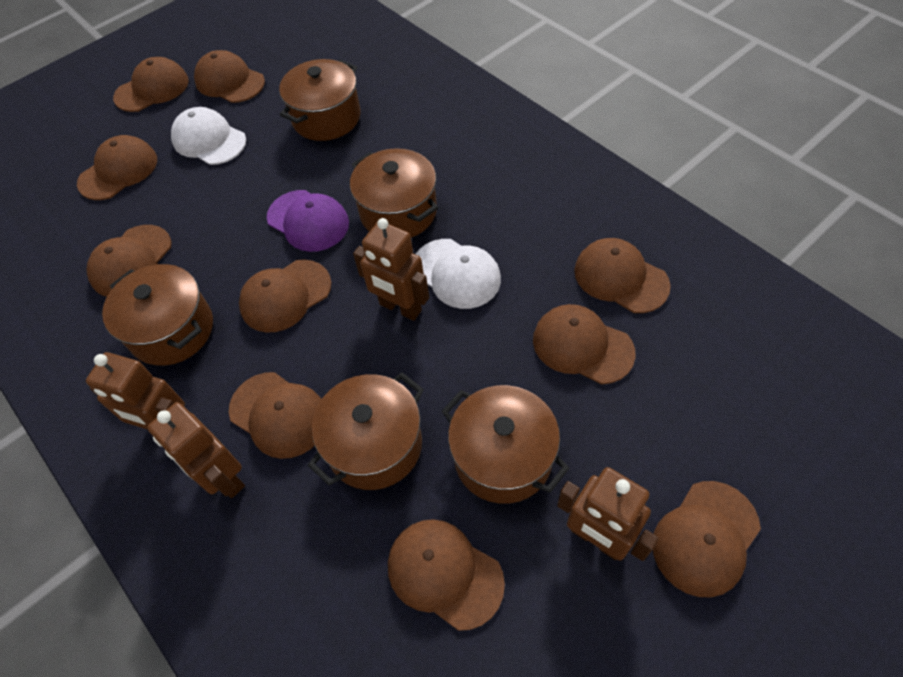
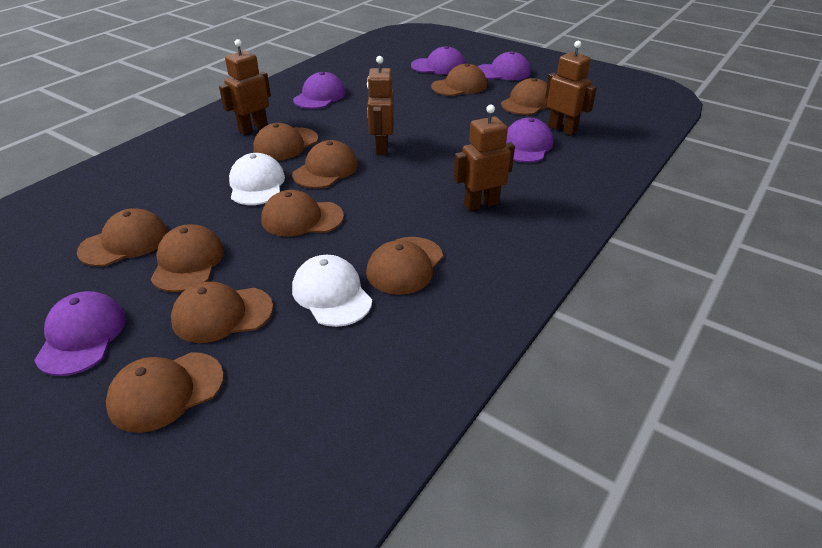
brown pot: [102,264,213,366] [279,59,361,141] [308,373,424,490] [350,148,438,238] [442,385,569,504] = 5 -> none = 0
purple cap: [267,190,349,252] = 1 -> [34,291,126,376] [293,72,346,109] [411,46,465,75] [477,51,531,80] [506,118,553,163] = 5

